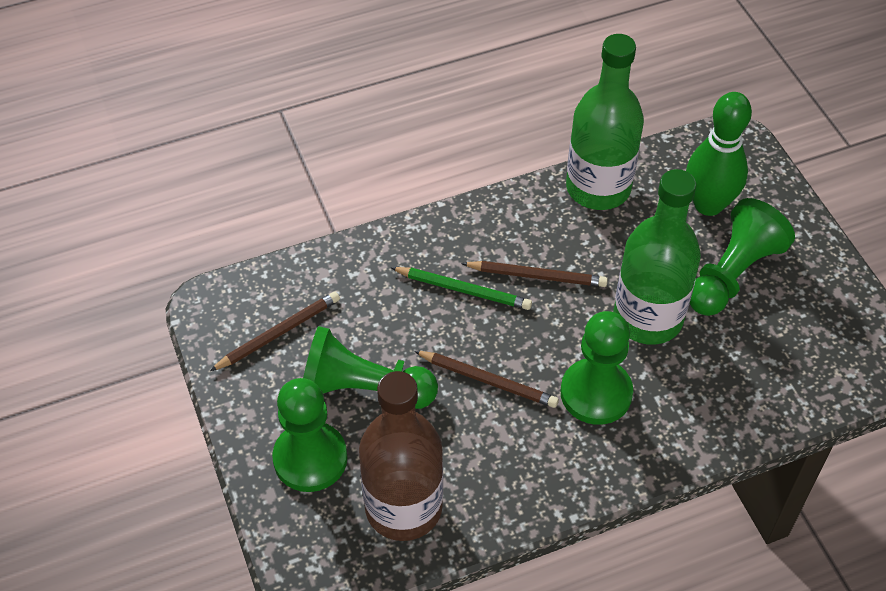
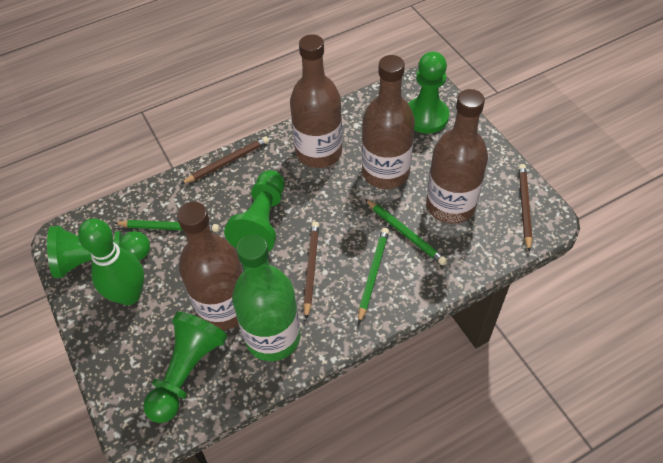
brown bottle: [359,371,443,541] = 1 -> [177,202,243,330] [290,34,342,168] [362,55,415,189] [426,89,488,224] = 4
green bottle: [566,34,644,210] [613,169,701,345] = 2 -> [232,234,301,361] = 1
green pencil: [390,267,532,310] = 1 -> [114,220,219,232] [358,228,389,324] [365,199,447,265] = 3

